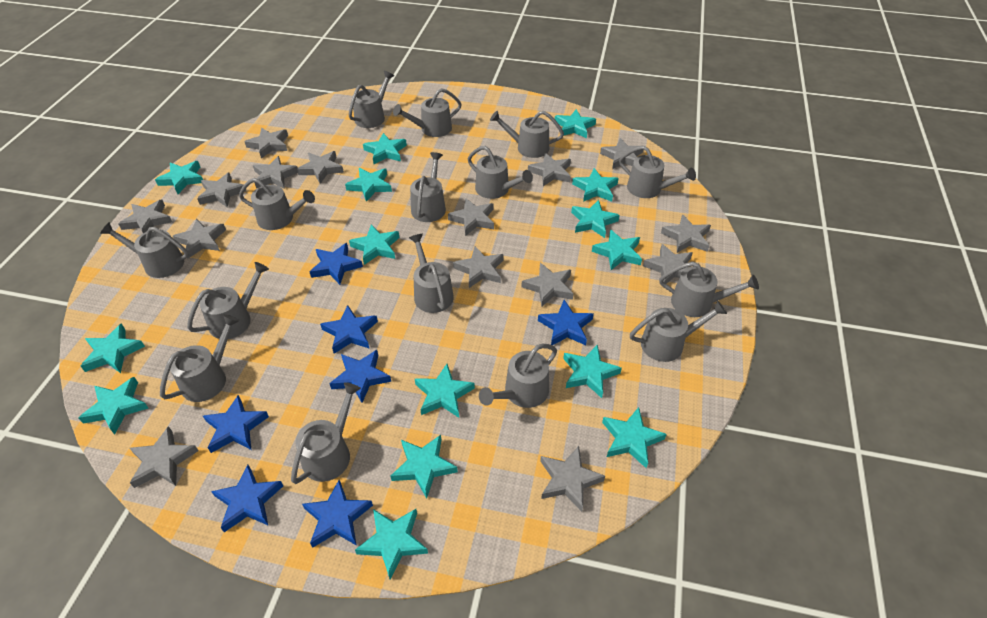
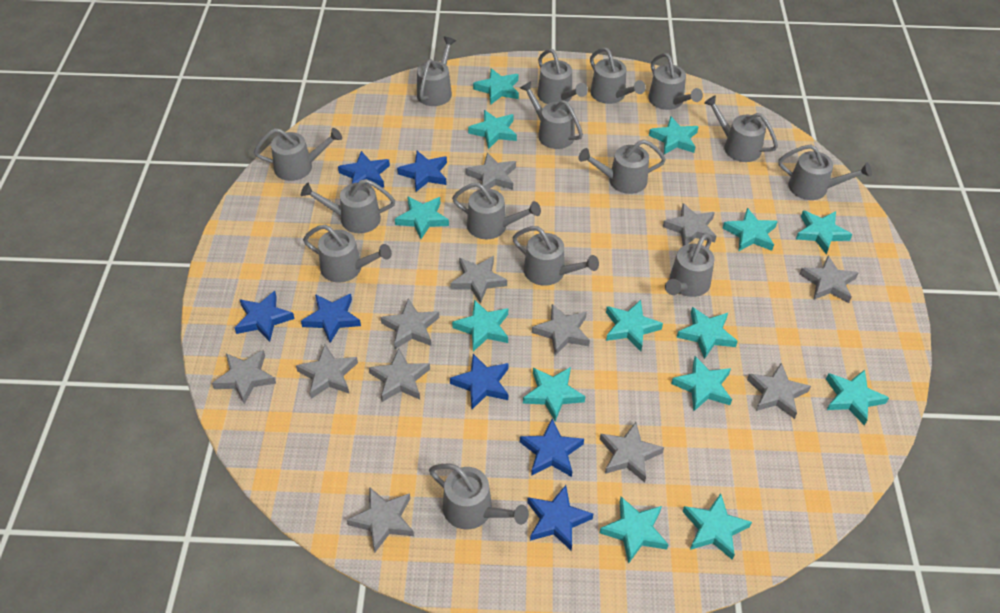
grey star: [118,200,172,233] [130,426,199,488] [173,219,226,259] [197,173,246,207] [244,128,288,159] [253,156,298,188] [297,151,344,184] [448,198,494,236] [453,246,504,288] [521,263,573,307] [528,153,571,186] [540,446,605,512] [600,138,644,169] [643,244,693,284] [661,214,711,253] = 15 -> [212,350,276,405] [296,345,358,399] [347,487,414,553] [369,348,430,402] [380,298,439,349] [450,256,507,304] [466,153,516,190] [532,304,590,356] [600,422,664,483] [663,203,717,246] [747,363,811,419] [800,256,859,303] = 12
turquoise star: [79,377,148,434] [81,323,145,373] [155,161,203,194] [345,168,392,202] [349,225,400,265] [355,509,428,580] [363,133,407,164] [391,435,458,499] [415,364,475,418] [555,109,596,138] [563,344,622,398] [571,200,620,238] [572,168,619,202] [592,229,642,270] [602,407,667,468] = 15 -> [395,196,449,239] [452,300,508,351] [468,110,517,149] [473,68,519,105] [523,367,585,421] [600,497,669,564] [606,300,663,351] [649,116,699,154] [671,356,732,411] [677,307,738,359] [682,493,752,560] [723,208,778,251] [796,210,852,254] [826,370,889,426] = 14

